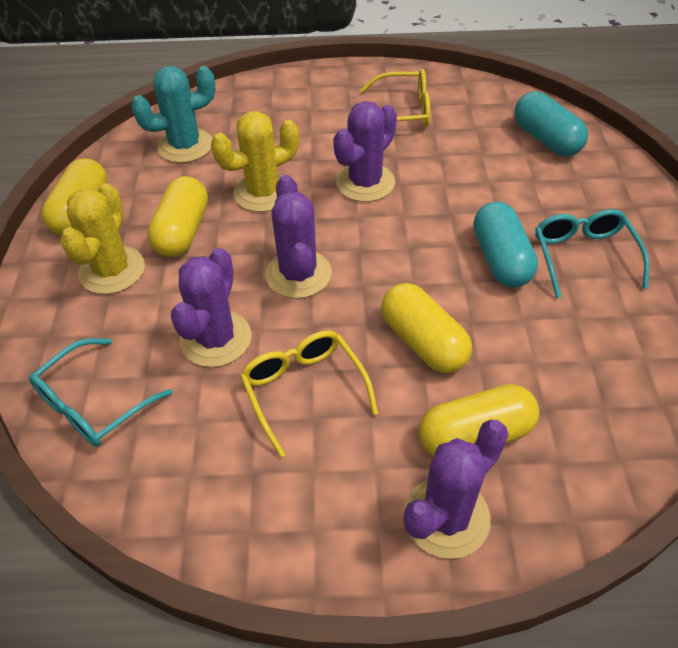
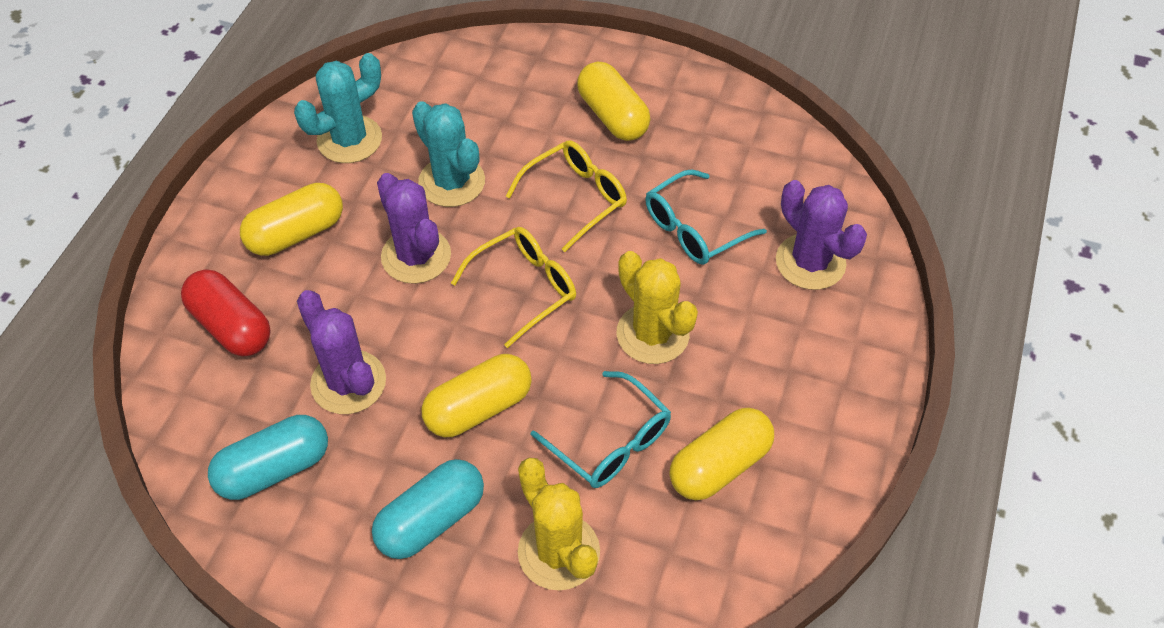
purple cactus: [171,248,251,367] [265,175,332,298] [333,101,397,202] [403,420,509,559] = 4 -> [297,290,386,414] [377,173,451,284] [776,180,867,290] = 3
red capsule: none = 0 -> [181,270,271,356] = 1
turquoise cactus: [131,66,216,163] = 1 -> [294,53,382,163] [412,101,485,207] = 2

